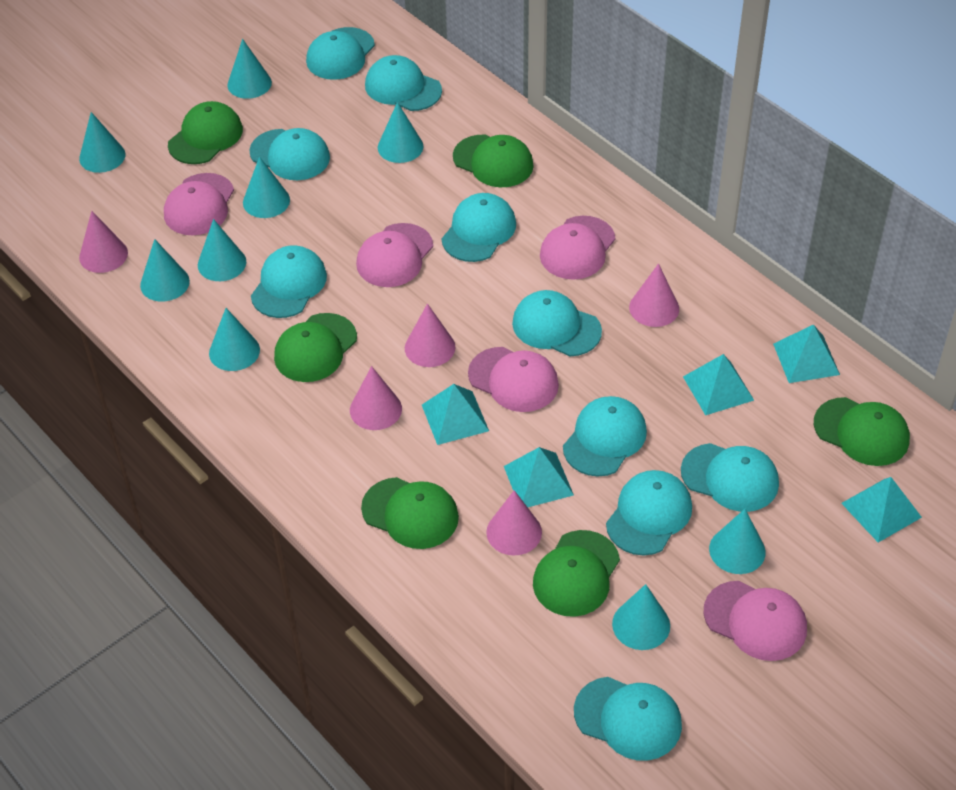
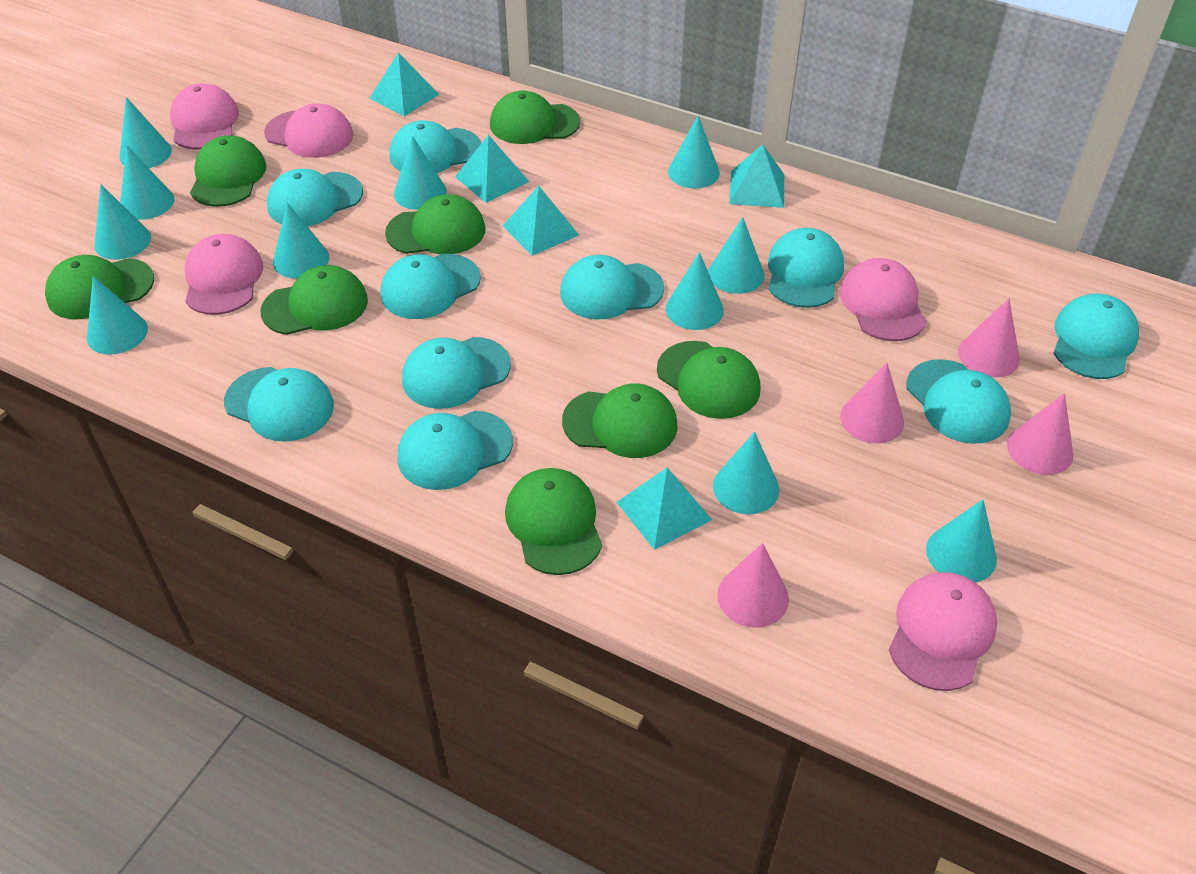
green cap: [168,101,243,164] [274,313,357,382] [361,477,459,549] [453,134,534,187] [533,530,620,617] [814,397,910,466] = 6 -> [45,255,154,319] [190,135,267,207] [261,265,368,335] [385,194,486,254] [490,91,580,144] [505,468,602,575] [562,383,677,458] [657,341,761,419] = 8
pink cone: [79,211,128,273] [350,366,402,430] [405,304,455,367] [486,490,542,556] [629,264,679,327] = 5 -> [717,543,789,628] [840,363,904,443] [958,298,1020,377] [1007,393,1073,475] = 4
turquoise cone: [79,112,125,173] [140,239,190,302] [198,219,246,281] [209,308,260,371] [227,39,272,99] [243,156,290,218] [378,102,423,163] [612,584,670,650] [709,509,766,574] = 9 -> [87,276,148,355] [94,184,151,260] [119,97,172,168] [120,146,174,220] [273,202,329,279] [394,136,447,210] [666,252,724,330] [668,116,720,189] [708,217,765,294] [713,432,779,514] [926,499,997,582] = 11

